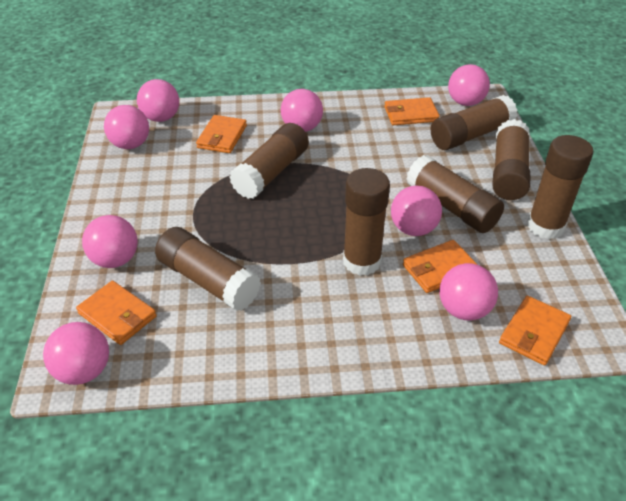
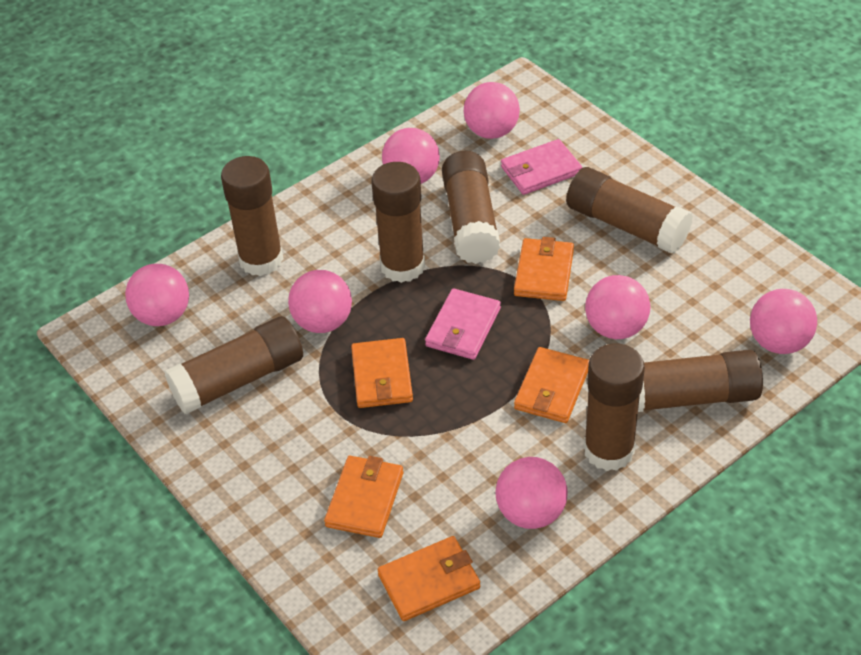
pink ball: [43,322,109,385] [82,215,138,268] [104,105,149,149] [137,79,179,122] [281,89,323,132] [391,185,442,236] [439,263,498,320] [448,64,490,106] = 8 -> [125,264,189,326] [288,270,352,333] [382,128,440,184] [464,82,520,139] [496,457,568,529] [585,275,650,339] [750,289,817,354] = 7
pink wallet: none = 0 -> [425,288,501,360] [501,139,582,195] = 2

